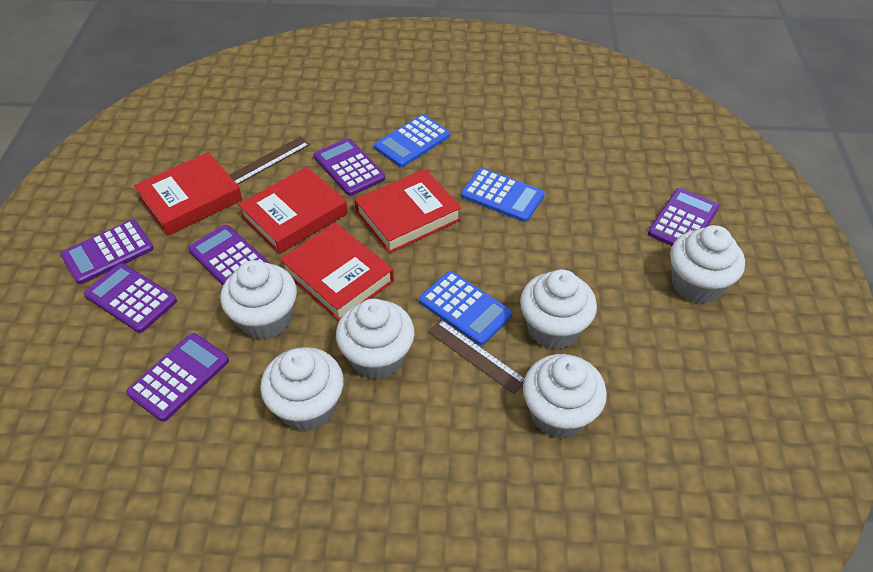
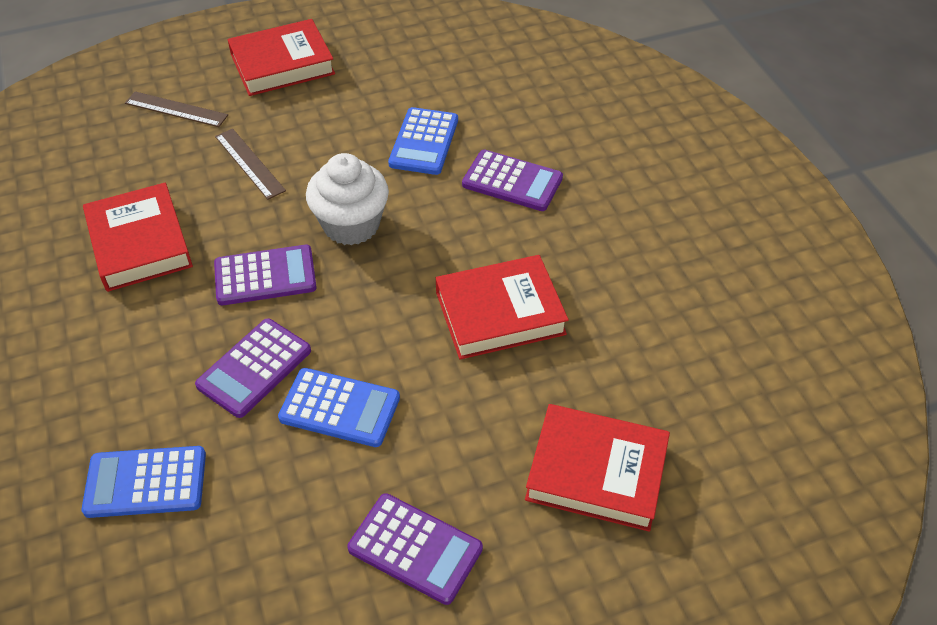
purple calculator: [61,220,154,284] [84,263,177,333] [126,333,229,422] [188,225,270,285] [314,138,385,196] [648,188,719,246] = 6 -> [195,318,311,418] [214,245,317,305] [348,493,483,605] [462,150,563,211] = 4
white cupcake: [221,260,297,340] [260,347,344,431] [336,298,415,380] [520,269,597,350] [523,354,607,439] [670,225,745,304] = 6 -> [306,153,389,245] = 1

